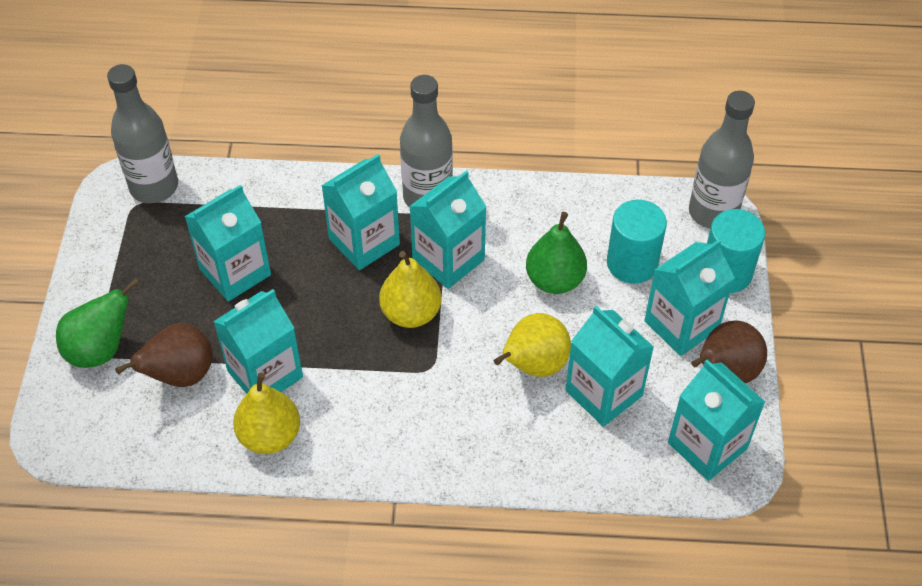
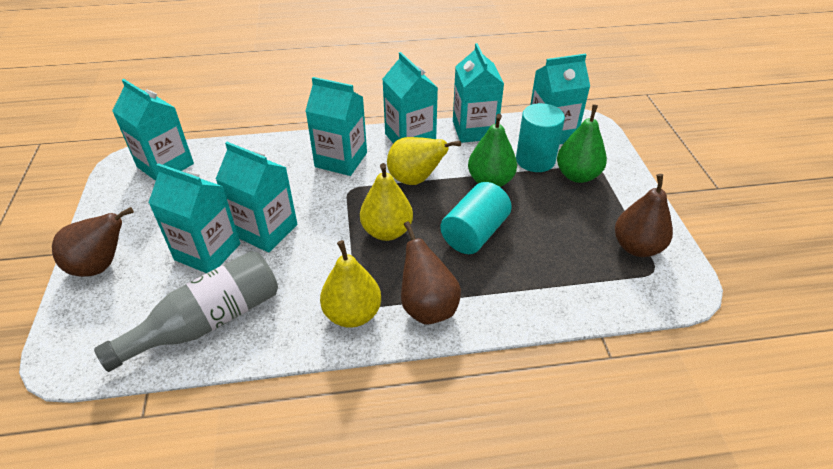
brown pear: [115,323,213,387] [691,320,767,383] = 2 -> [52,207,134,277] [401,221,461,325] [615,174,673,257] = 3
grey bottle: [107,64,178,203] [400,75,453,208] [689,91,755,229] = 3 -> [94,251,278,372] = 1

